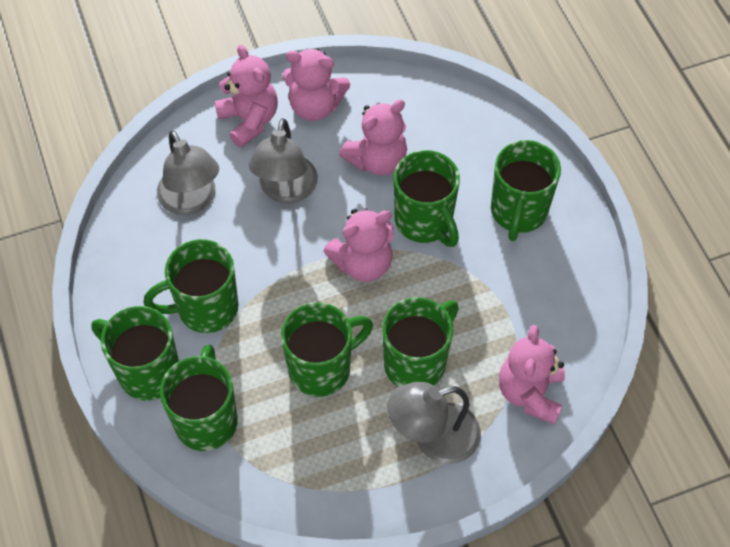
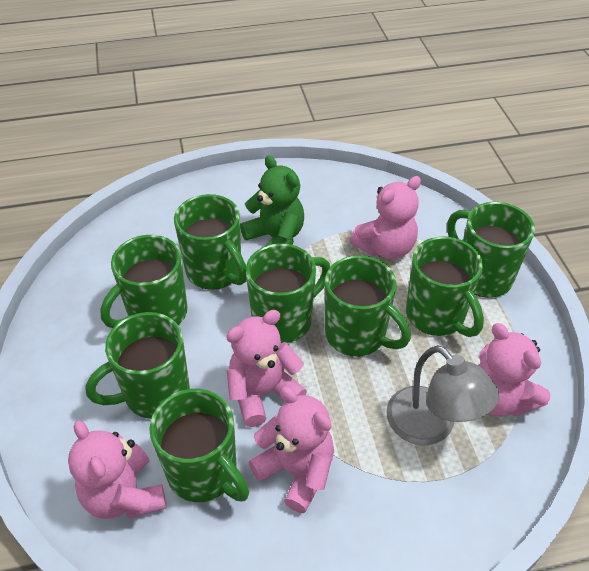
green mug: [91,306,179,401] [144,239,239,333] [160,345,238,451] [281,302,373,397] [382,297,459,387] [394,150,460,247] [491,140,561,241] = 7 -> [85,312,190,419] [100,235,188,328] [149,389,249,502] [174,194,247,290] [246,243,330,343] [325,255,411,356] [406,236,484,337] [447,202,535,298] = 8
green teddy bear: none = 0 -> [240,155,304,247] = 1
grey lamp: [157,130,219,215] [249,118,318,203] [387,382,481,464] = 3 -> [386,345,499,445] = 1

